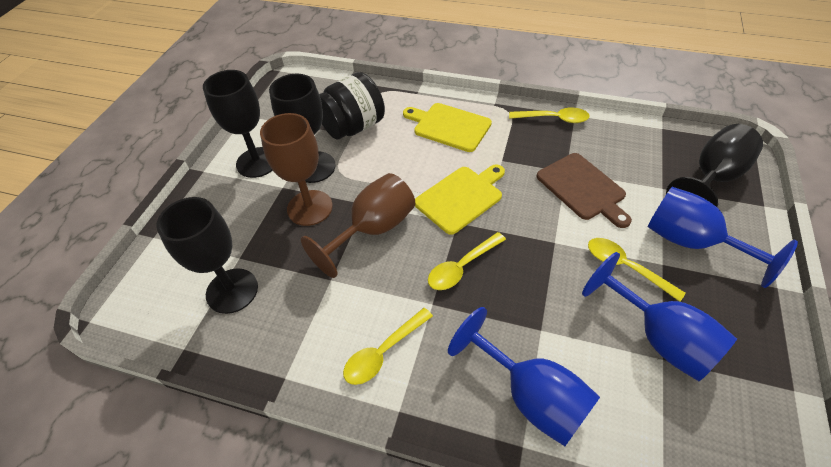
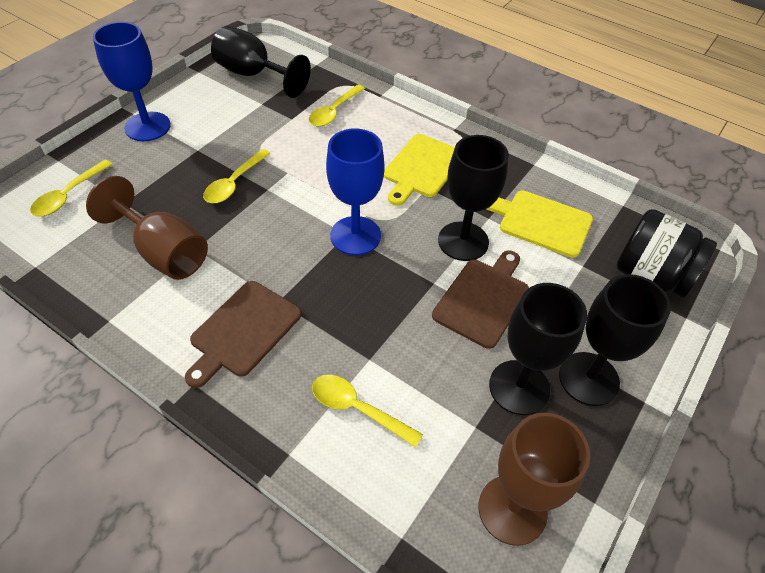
blue goblet: [448,307,600,446] [582,252,737,381] [648,187,798,288] = 3 -> [93,22,171,141] [326,128,385,255] = 2
brown cutting board: [537,153,632,228] = 1 -> [185,281,301,388] [432,251,529,349] = 2

